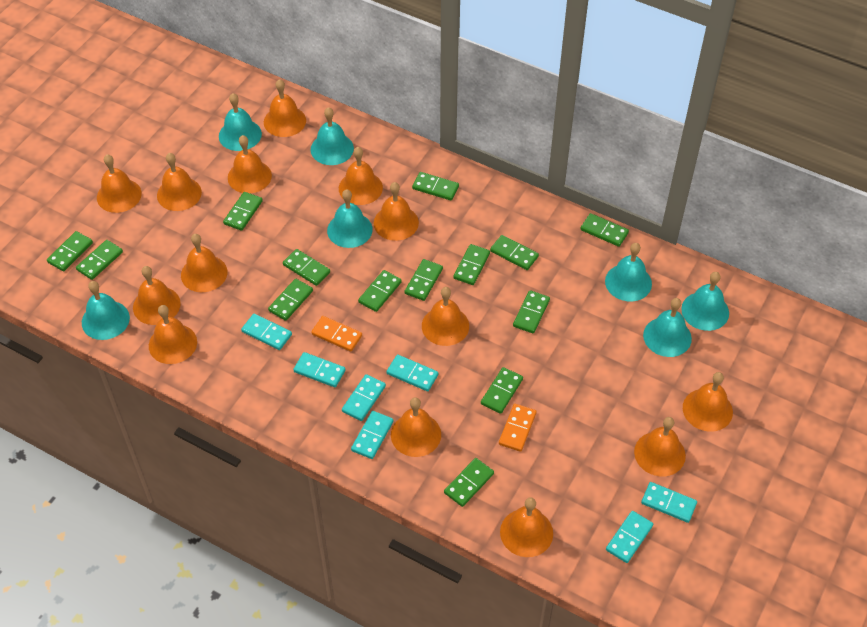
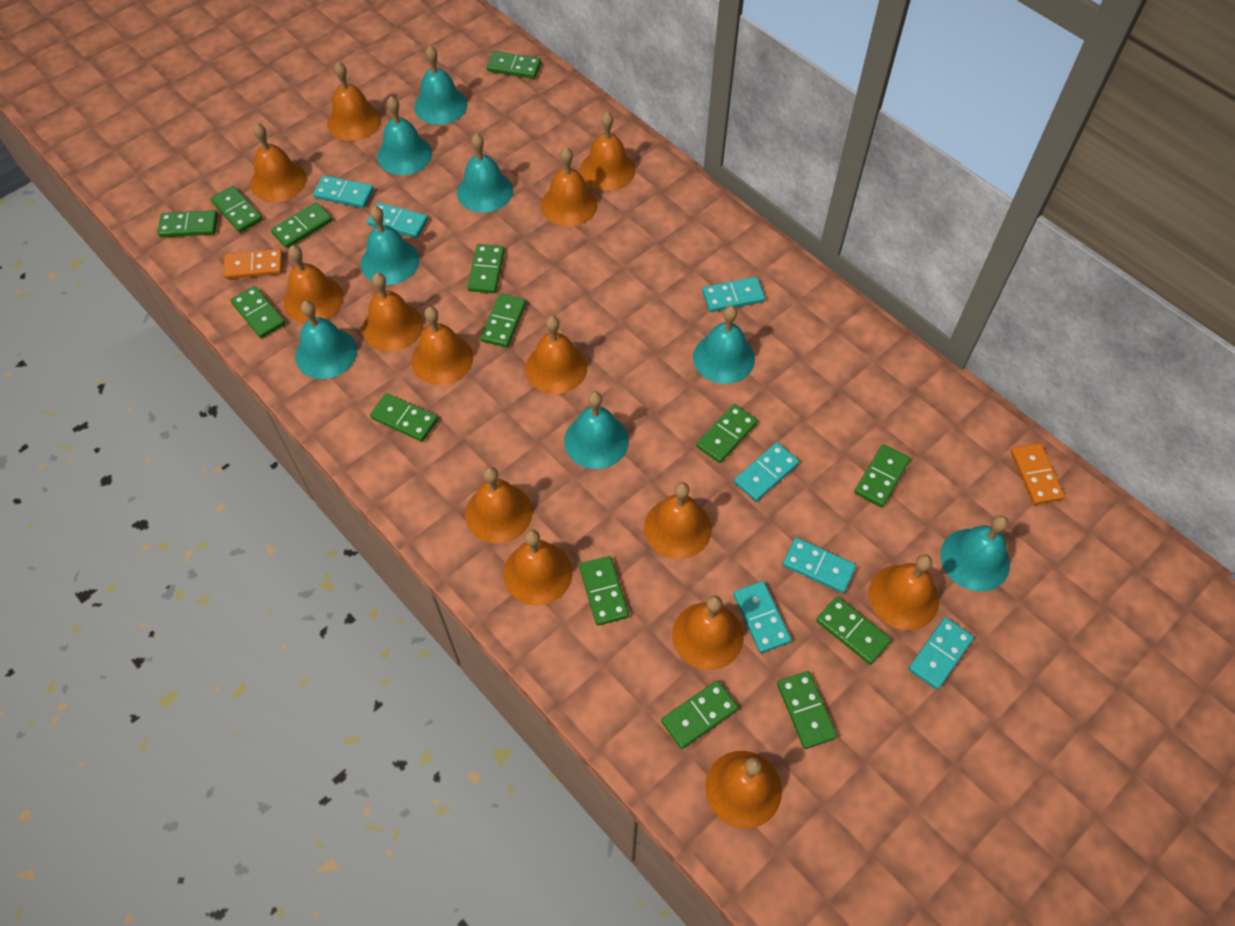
turquoise bell: [82,281,130,340] [219,93,262,151] [311,107,354,165] [327,189,373,248] [605,243,652,301] [643,298,692,357] [681,272,729,331] = 7 -> [295,301,357,379] [361,206,420,285] [377,96,432,175] [414,46,467,125] [457,133,513,213] [564,391,629,469] [693,306,755,384] [940,515,1010,591] = 8

